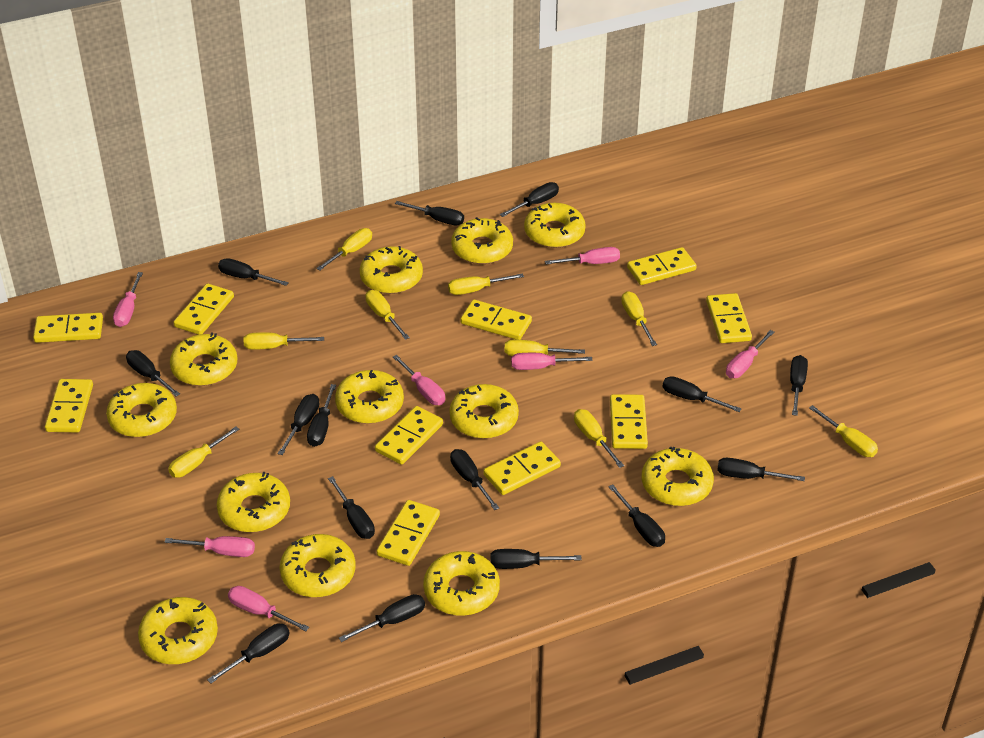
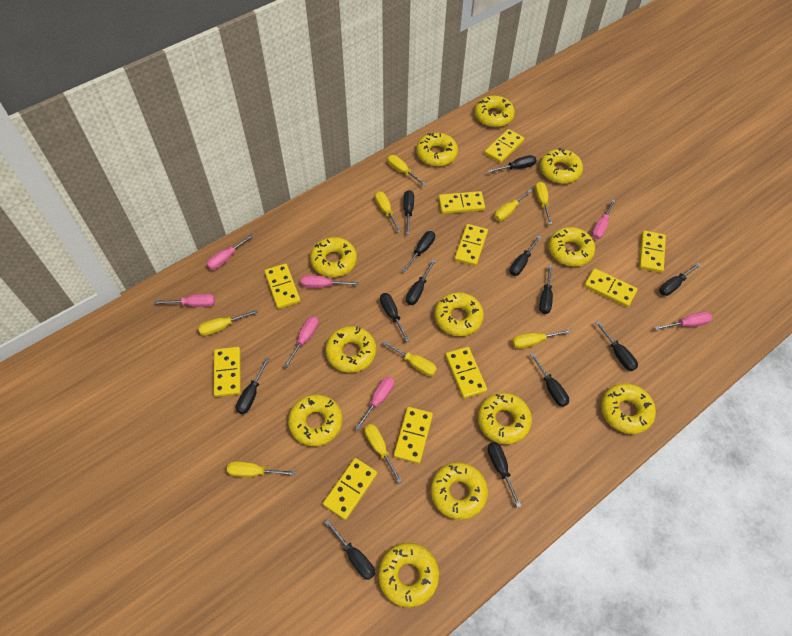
black screwdriver: [126,350,180,397] [207,623,290,684] [218,258,289,286] [277,394,319,455] [307,384,336,447] [328,476,375,539] [339,594,425,642] [395,201,464,225] [450,449,499,510] [490,549,582,569] [500,182,559,217] [608,485,665,547] [662,376,741,412] [717,458,805,481] [790,355,808,416] = 15 -> [236,358,269,414] [324,520,375,580] [380,293,410,342] [402,231,435,272] [403,190,414,234] [406,260,435,305] [488,155,537,173] [488,442,521,507] [510,236,541,276] [530,353,569,407] [539,265,553,314] [595,321,638,371] [659,263,701,296] = 13

